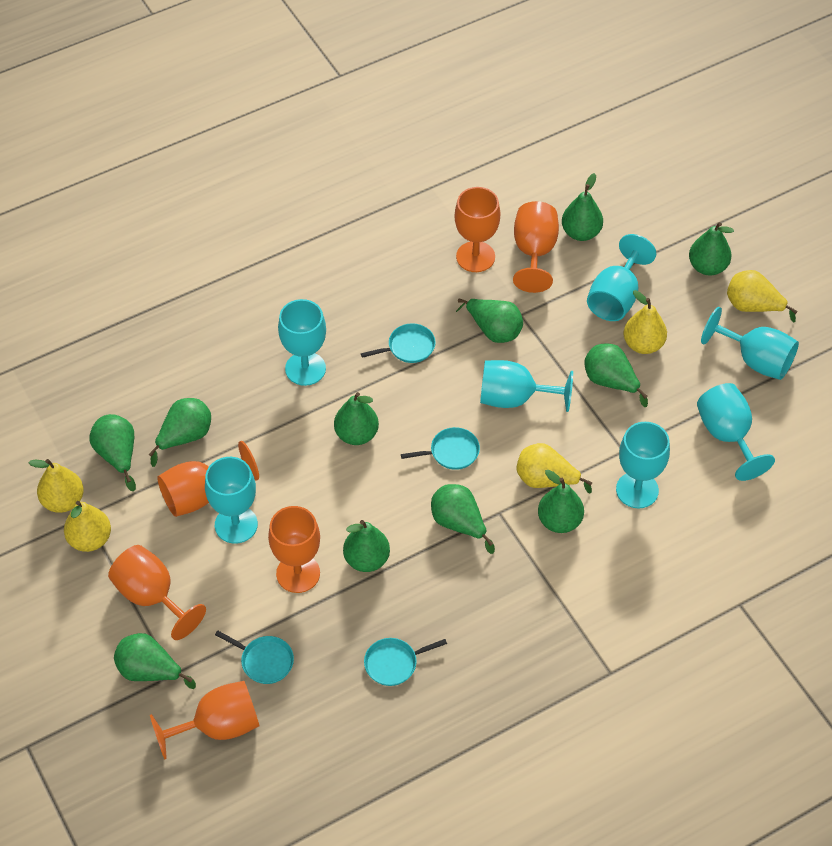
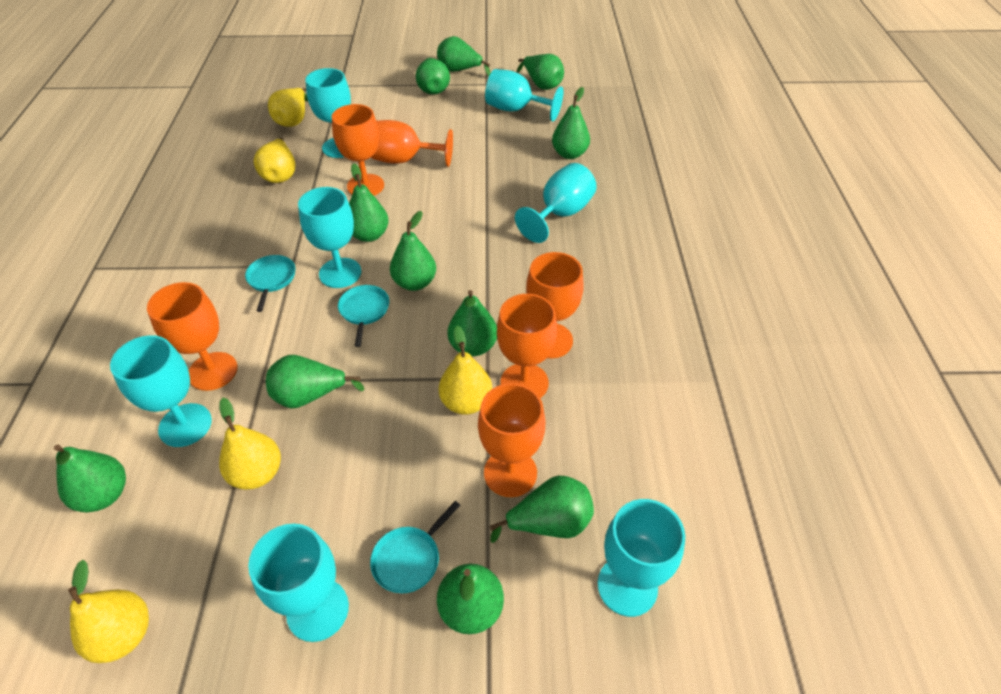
turquoise pan: [215,631,294,684] [361,323,436,363] [364,638,447,686] [401,427,480,470] = 4 -> [245,255,295,312] [338,285,389,347] [370,501,460,593] = 3

